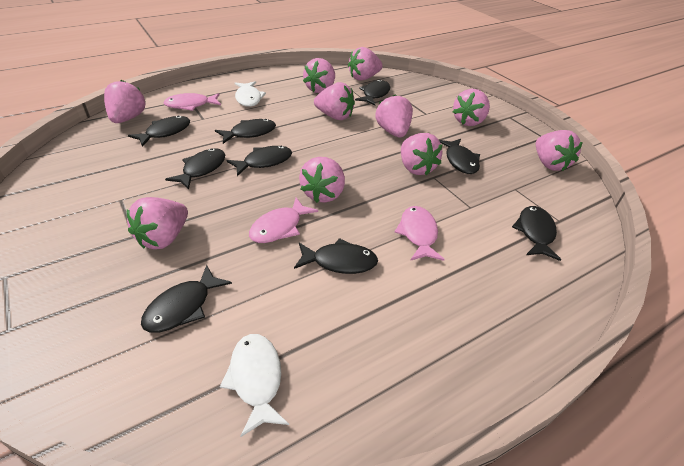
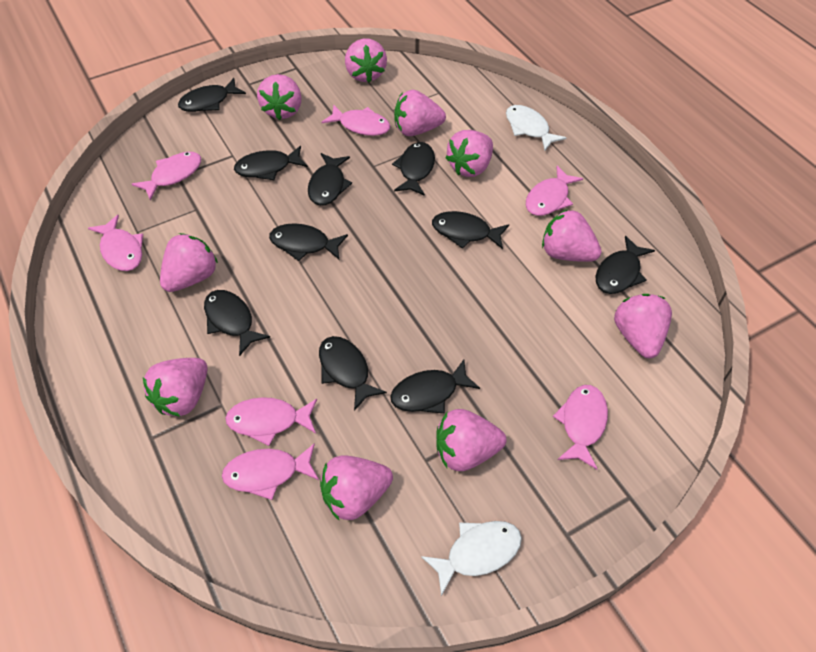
black fish: [128,115,190,147] [141,265,232,333] [165,148,225,190] [215,119,276,144] [226,146,292,176] [294,238,378,274] [355,79,390,106] [439,139,480,174] [512,206,561,261] = 9 -> [178,78,246,112] [204,290,270,356] [234,146,308,180] [269,223,348,261] [308,153,352,206] [319,336,387,411] [390,360,480,414] [392,142,435,196] [432,211,509,249] [596,236,655,294] = 10
pink fish: [163,93,221,111] [249,197,318,243] [394,206,445,261] = 3 -> [88,215,143,271] [132,152,201,200] [222,443,319,500] [225,397,317,446] [322,105,390,136] [526,166,583,216] [553,385,608,470] = 7

